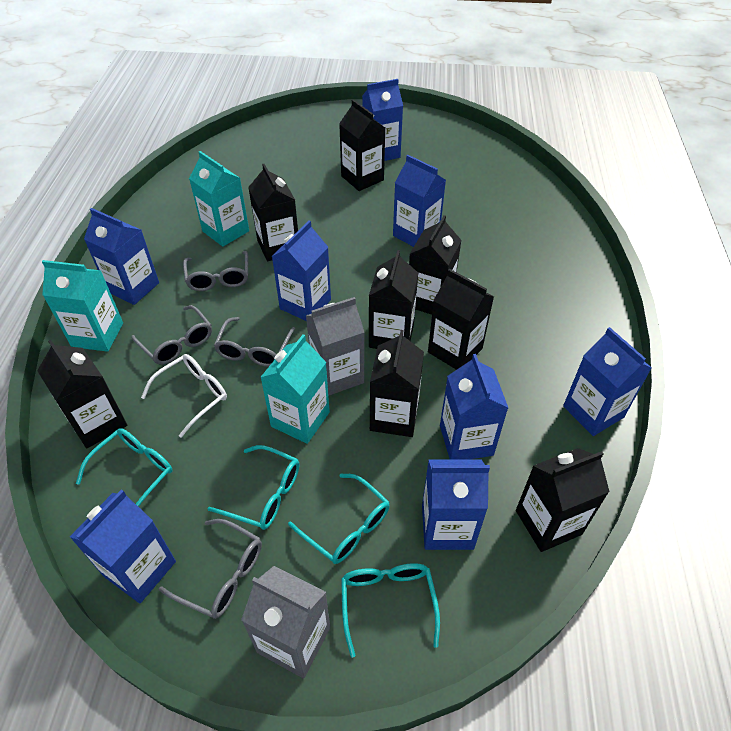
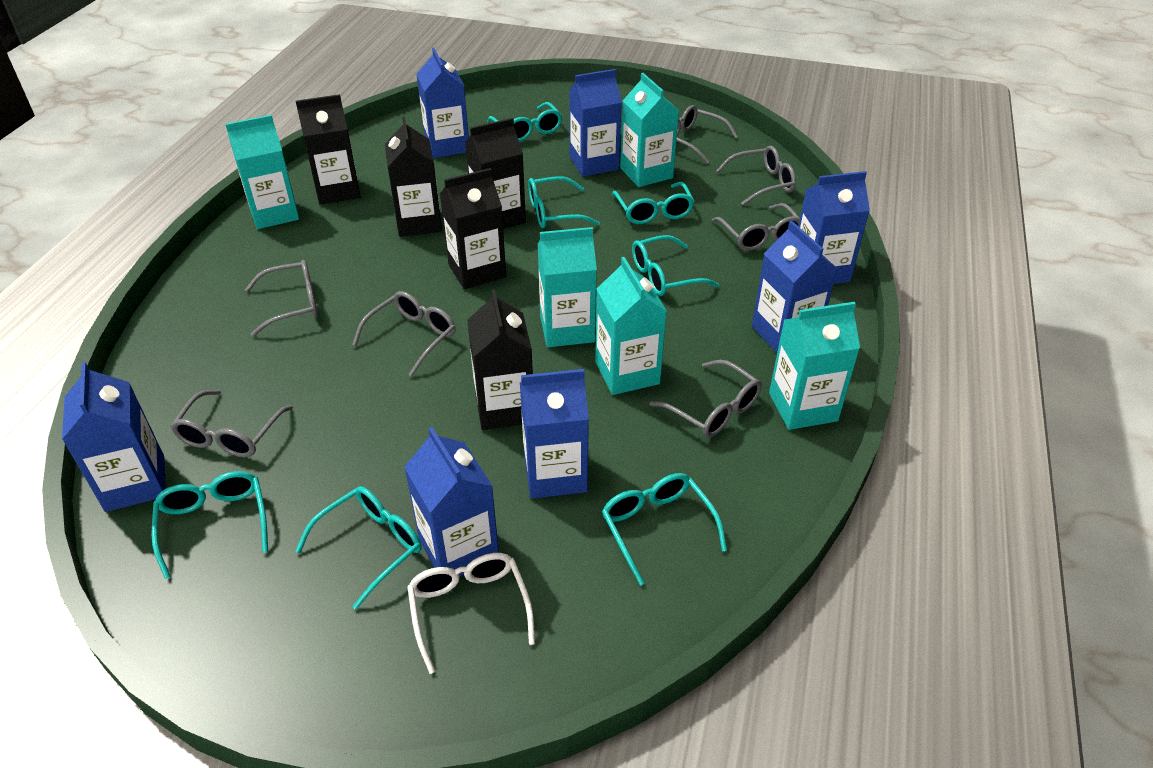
black carton: [37,340,127,448] [248,164,298,261] [339,100,385,191] [369,250,418,349] [370,330,424,437] [409,215,462,315] [428,269,494,370] [516,448,610,552] = 8 -> [296,94,361,205] [385,117,442,237] [440,168,506,289] [465,118,526,229] [467,289,533,430] = 5
blue carton: [70,490,176,603] [84,208,159,305] [272,220,331,321] [362,79,403,161] [393,155,446,247] [422,460,490,550] [440,354,508,460] [563,327,652,436] = 8 -> [62,362,166,512] [404,427,499,576] [417,48,469,158] [520,369,589,499] [569,69,622,176] [752,221,838,353] [798,171,870,284] = 7
grey carton: [241,566,330,678] [306,297,364,396] = 2 -> none = 0
grey glasses: [131,305,212,365] [159,519,262,619] [183,251,248,291] [214,317,295,367] = 4 -> [170,390,293,457] [245,260,318,336] [352,291,456,377] [650,360,762,437] [676,105,738,163] [712,203,800,251] [716,145,796,205] = 7
turquoise carton: [42,260,123,352] [189,151,249,247] [260,334,330,444] = 3 -> [225,115,299,229] [538,227,597,347] [595,257,667,395] [620,73,679,187] [769,302,860,430] = 5
turquoise glasses: [76,428,173,507] [207,445,299,530] [288,474,390,564] [341,563,440,658] = 4 -> [152,471,268,579] [295,486,421,610] [487,102,562,141] [528,176,600,228] [602,473,727,586] [612,182,695,224] [632,235,719,296] = 7

